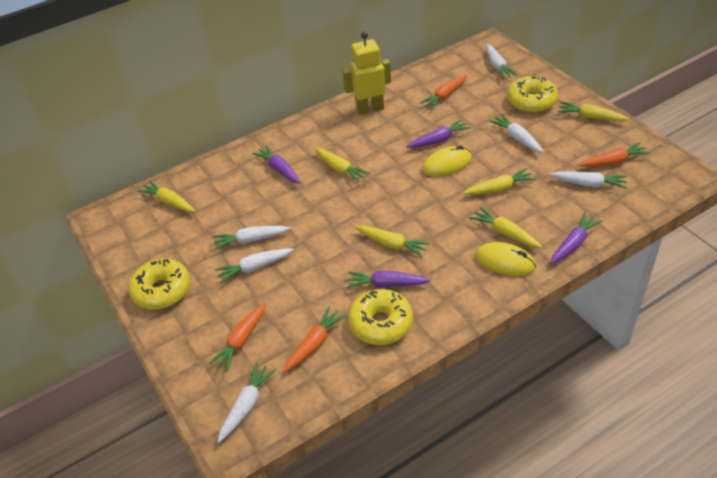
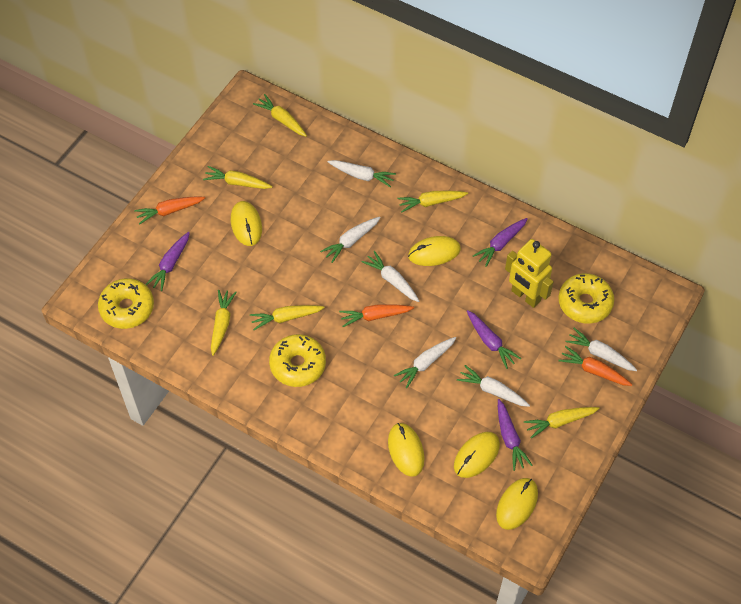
orange carrot: [208,303,266,372] [283,306,346,373] [420,75,467,110] [578,142,650,167] = 4 -> [134,196,205,225] [339,304,414,327] [558,346,632,386] = 3
yellow mouse: [422,145,472,177] [475,242,536,276] = 2 -> [231,201,262,246] [388,423,425,477] [408,236,461,266] [454,432,500,478] [496,478,538,530] = 5

